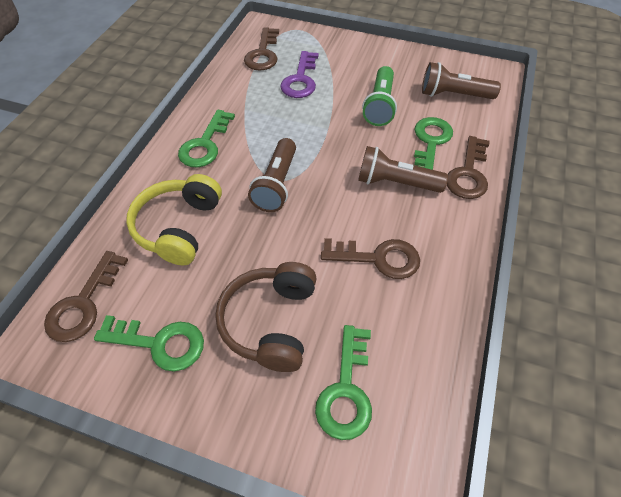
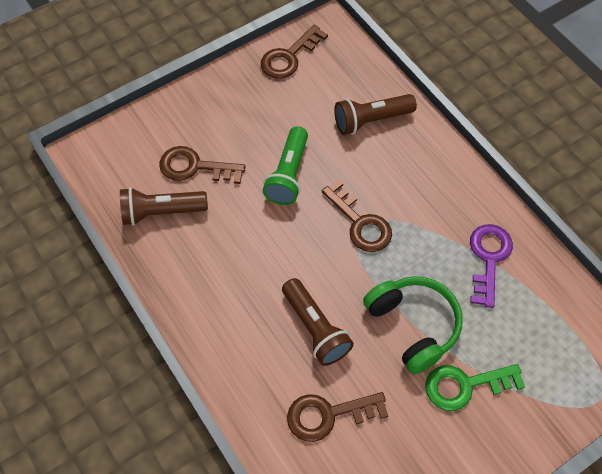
brown headphones: [215,262,317,372] = 1 -> none = 0
green headphones: none = 0 -> [363,276,463,374] = 1
green key: [94,315,204,371] [178,110,235,168] [315,325,372,440] [414,117,453,170] = 4 -> [425,364,525,411] = 1
yellow headphones: [126,174,222,265] = 1 -> none = 0

